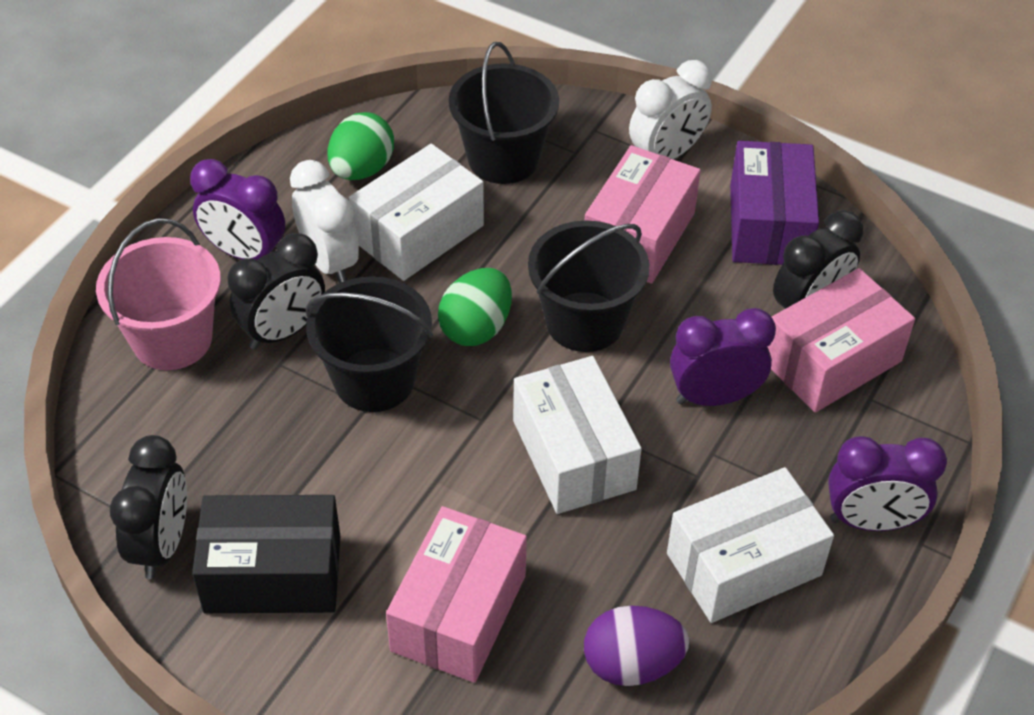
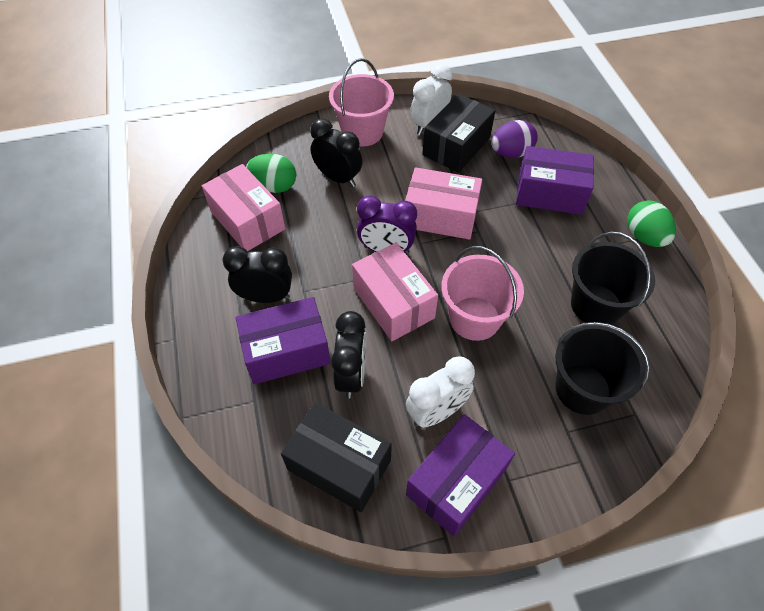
black box: [192,495,340,613] = 1 -> [281,402,392,512] [422,94,495,173] = 2
black bucket: [306,276,433,412] [449,42,559,184] [528,220,649,352] = 3 -> [555,322,650,415] [571,231,655,325] = 2
pink bucket: [96,218,221,370] = 1 -> [329,58,394,146] [441,246,524,341] = 2
purple box: [730,141,819,265] = 1 -> [236,297,331,384] [406,414,515,537] [516,146,594,215] = 3
purple clock: [190,159,285,260] [670,308,776,406] [828,436,947,531] = 3 -> [357,195,417,254] = 1
white box: [349,144,484,281] [513,356,642,514] [667,467,834,623] = 3 -> none = 0

